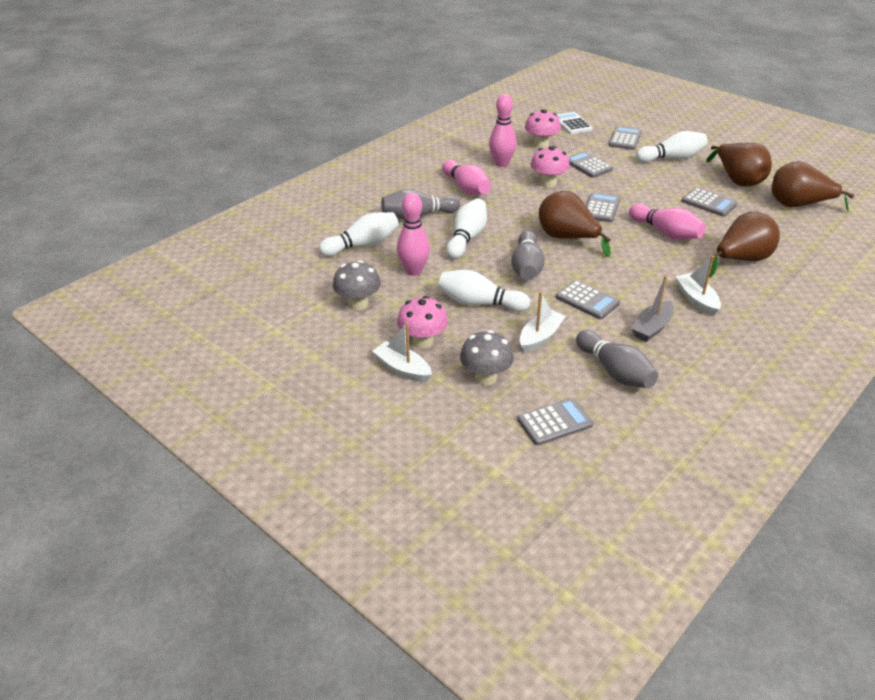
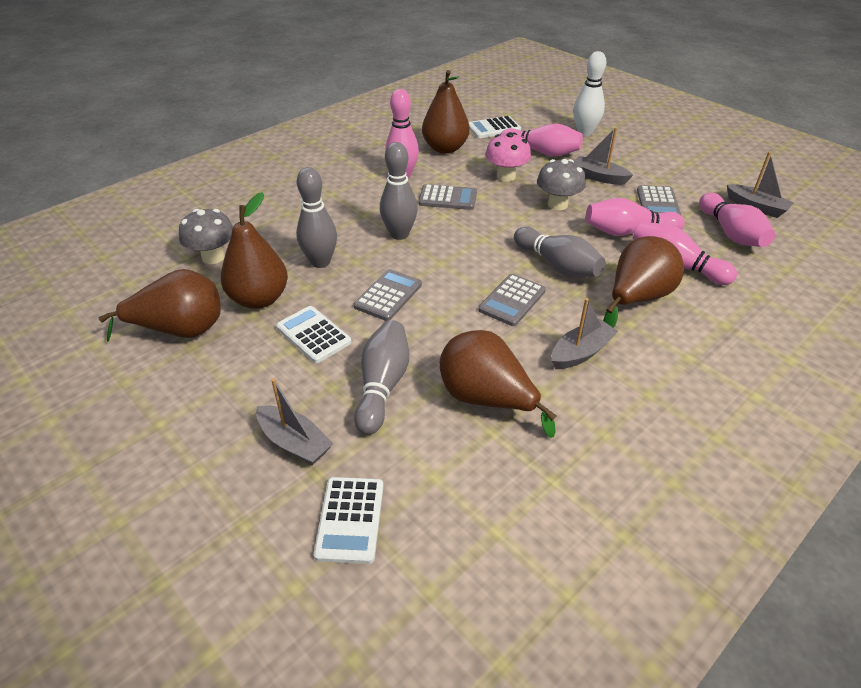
brown pear: [539,191,611,257] [706,143,772,187] [709,212,780,278] [771,161,854,212] = 4 -> [99,269,221,341] [221,192,288,309] [422,70,470,154] [440,330,556,438] [603,236,684,328] = 5
grey boat: [631,275,674,342] = 1 -> [256,378,333,465] [552,298,618,369] [574,127,633,185] [727,152,794,218] = 4
grey bowling pin: [381,189,460,219] [511,230,545,280] [576,330,658,388] = 3 -> [296,167,337,268] [354,320,409,435] [380,142,418,240] [514,227,605,277] = 4
grey calculator: [517,398,593,445] [556,280,620,319] [568,151,613,178] [586,192,620,222] [609,126,642,150] [681,188,737,217] = 6 -> [354,269,422,321] [418,184,477,210] [478,274,546,326] [637,185,682,216] = 4
pink bowling pin: [397,193,430,276] [442,160,491,195] [489,94,517,167] [629,204,706,240] = 4 -> [385,89,419,178] [500,123,583,157] [586,198,685,236] [632,222,737,285] [699,192,775,247] = 5
pink mushroom: [397,296,448,349] [525,109,561,148] [531,146,570,188] = 3 -> [485,132,531,182] = 1
white boat: [372,322,432,382] [520,292,566,353] [676,256,721,316] = 3 -> none = 0
white bowling pin: [319,212,399,257] [438,270,530,312] [446,198,487,259] [636,131,708,163] = 4 -> [573,51,607,136] = 1
white calculator: [557,112,593,134] = 1 -> [276,306,352,363] [314,477,384,564] [469,116,521,138] = 3

